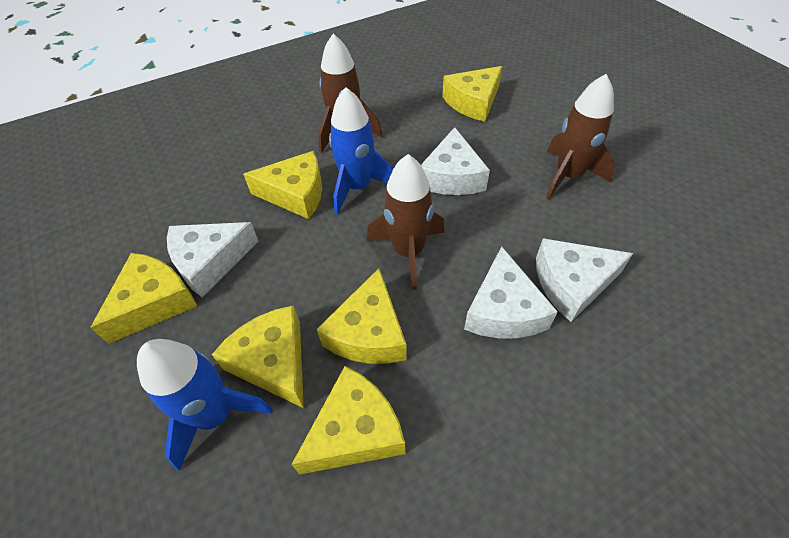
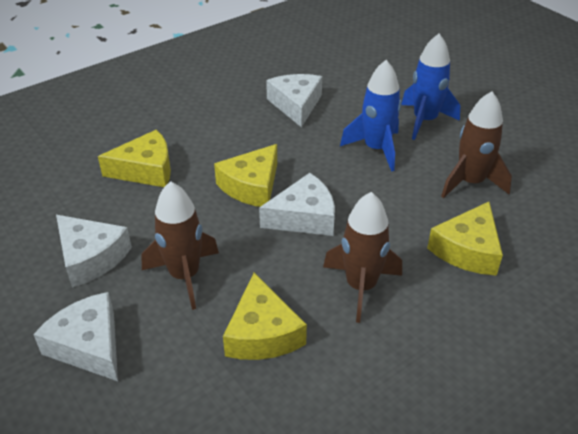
yellow cheese: [90,253,197,344] [212,306,304,408] [243,151,322,219] [291,366,406,475] [317,268,407,364] [442,66,502,122] = 6 -> [98,130,171,187] [214,144,277,207] [223,273,307,360] [427,202,503,276] = 4

